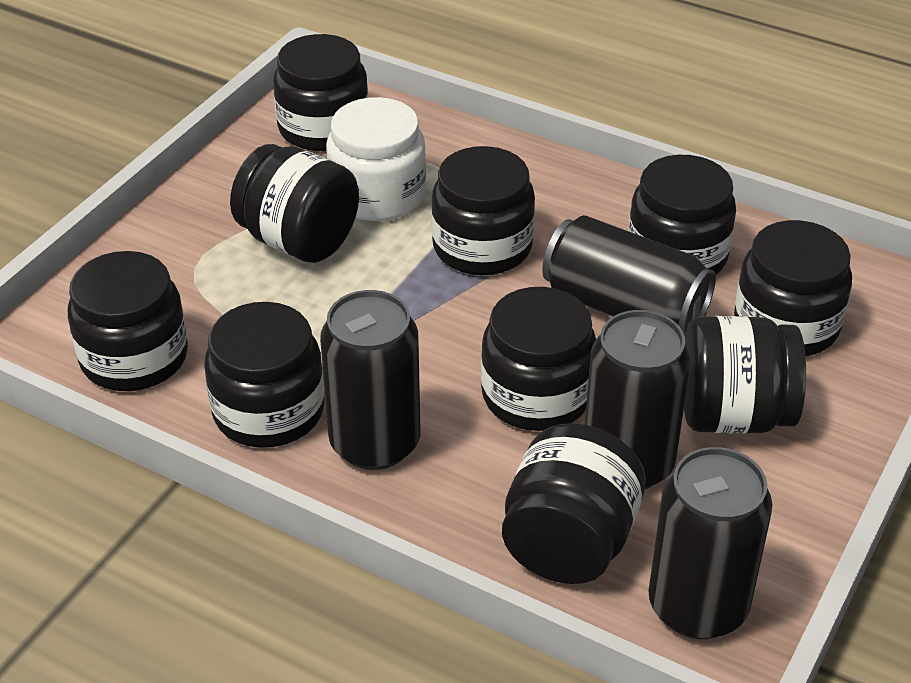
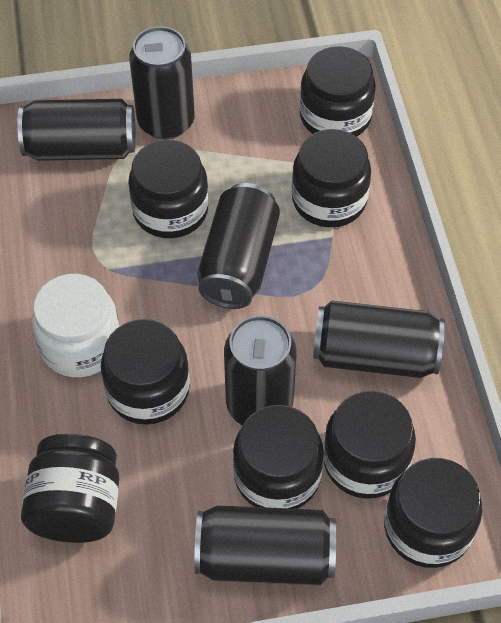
black can: [320,290,421,470] [542,215,716,336] [585,310,691,489] [649,447,772,639] = 4 -> [17,99,136,161] [129,26,195,140] [194,505,336,586] [197,183,280,309] [224,315,297,426] [313,300,445,378] = 6
black jar: [68,251,188,391] [204,302,324,448] [230,144,359,263] [273,34,368,151] [431,146,535,275] [481,287,596,431] [502,423,646,584] [628,155,736,275] [684,316,806,434] [734,220,852,356] = 10 -> [21,434,119,543] [101,319,190,425] [128,140,209,238] [233,405,324,509] [292,129,371,227] [299,46,376,136] [323,391,416,499] [384,458,482,568] = 8

